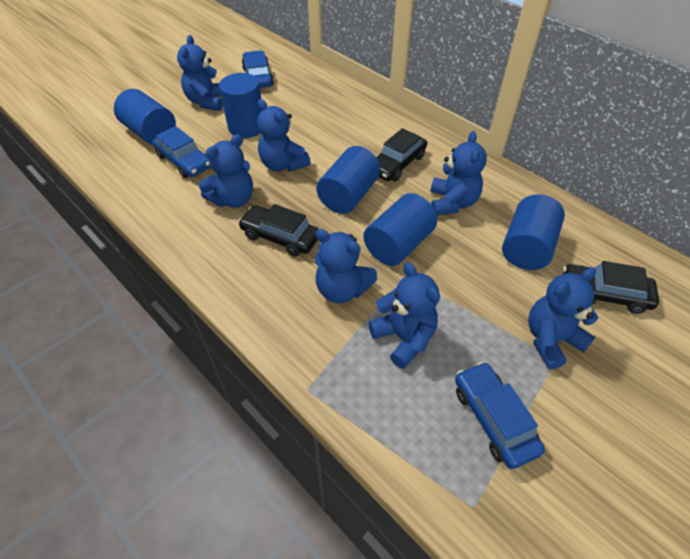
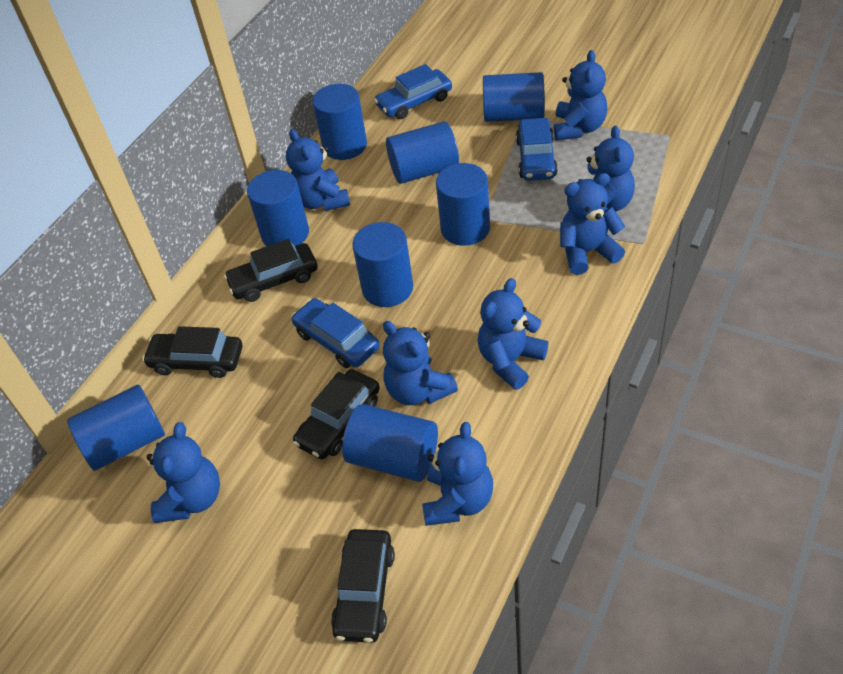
black car: [238,204,319,256] [376,128,427,181] [563,261,659,314] = 3 -> [142,326,242,378] [224,239,318,302] [293,369,380,459] [331,529,395,643] = 4
blue cylinder: [114,89,176,145] [219,73,261,138] [316,146,381,214] [364,193,437,266] [502,194,565,270] = 5 -> [67,385,165,471] [247,170,309,246] [312,84,367,160] [342,404,438,482] [352,222,413,307] [386,121,459,184] [436,163,490,246] [483,72,545,122] = 8
blue teddy bear: [177,35,223,111] [199,134,253,208] [257,99,311,172] [314,229,377,303] [368,262,440,369] [430,131,487,215] [528,267,598,370] = 7 -> [146,422,220,523] [286,129,350,211] [383,321,458,405] [422,422,493,526] [478,278,548,390] [554,50,608,140] [560,173,625,275] [578,126,635,211] = 8

